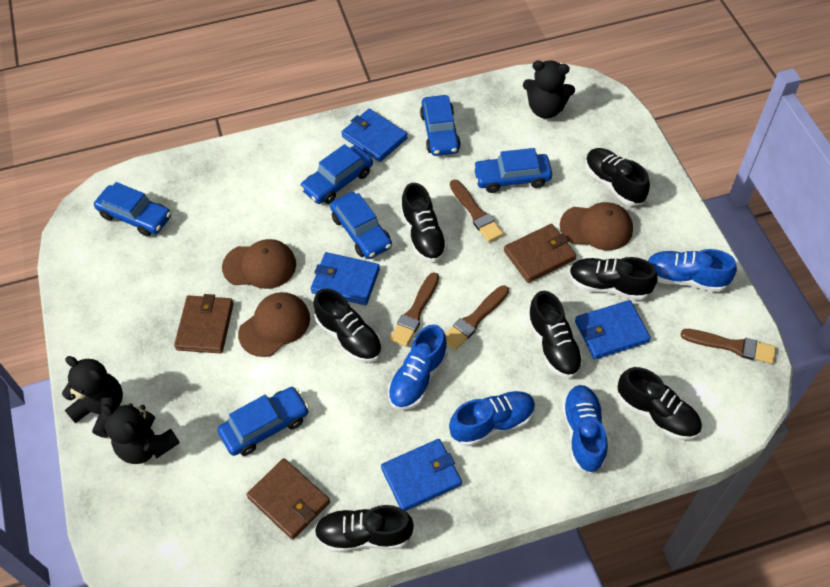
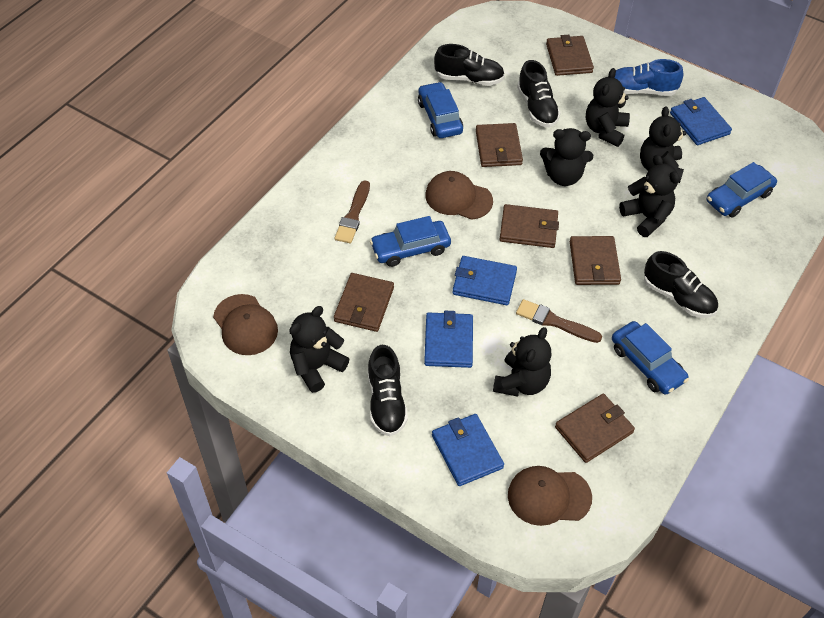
black shoe: [313,289,382,362] [315,505,414,552] [401,183,448,262] [527,291,584,378] [569,257,658,300] [585,148,650,206] [618,367,702,440] = 7 -> [368,345,408,436] [434,44,505,86] [517,60,561,128] [644,251,718,318] = 4
black teddy bear: [62,356,123,438] [101,403,180,464] [523,60,575,119] = 3 -> [289,306,349,393] [493,327,552,397] [540,128,593,186] [586,68,630,147] [619,155,680,237] [640,106,686,183] = 6
blue car: [94,182,171,237] [218,387,309,456] [300,144,373,204] [330,192,392,259] [420,95,461,156] [473,148,552,193] = 6 -> [370,216,451,267] [418,82,463,138] [612,321,689,395] [707,162,777,217] = 4
blue shoe: [388,324,448,410] [449,391,535,447] [562,385,608,473] [647,249,737,292] = 4 -> [614,59,683,96] = 1
brown brush: [390,272,439,347] [445,285,509,350] [450,179,503,242] [680,329,776,364] = 4 -> [335,180,370,243] [516,299,602,343] = 2
brown wallet: [174,294,234,354] [246,458,330,540] [504,224,577,283] = 3 -> [334,273,394,332] [476,123,523,167] [499,204,559,248] [546,35,594,76] [555,394,635,463] [570,236,621,285] = 6

